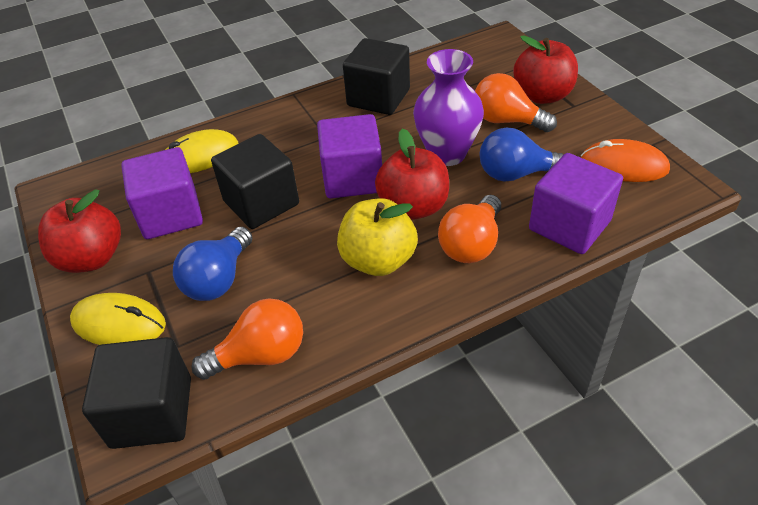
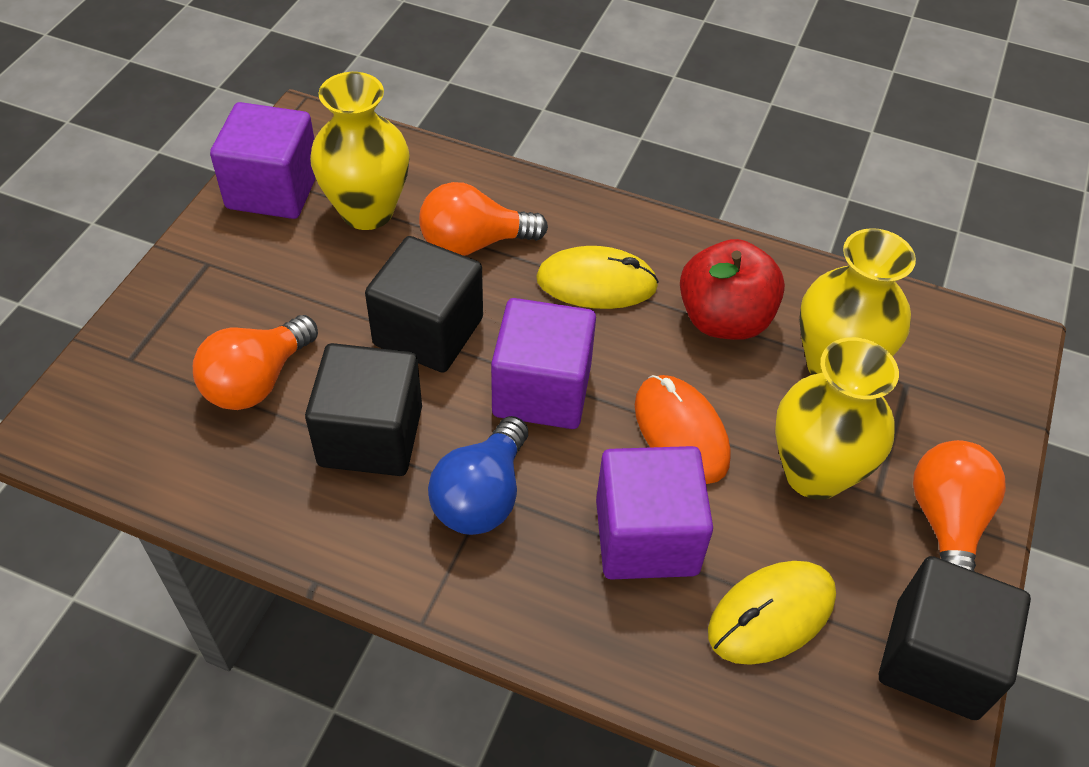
blue light bulb: [173,227,252,301] [480,127,564,182] = 2 -> [428,416,528,535] = 1
purple vase: [413,49,484,166] = 1 -> none = 0
red apple: [38,189,121,273] [375,128,449,220] [513,35,578,104] = 3 -> [680,239,785,340] = 1
yellow apple: [337,198,418,276] = 1 -> none = 0
yellow vase: none = 0 -> [310,72,410,230] [775,337,899,500] [799,228,916,375] = 3

